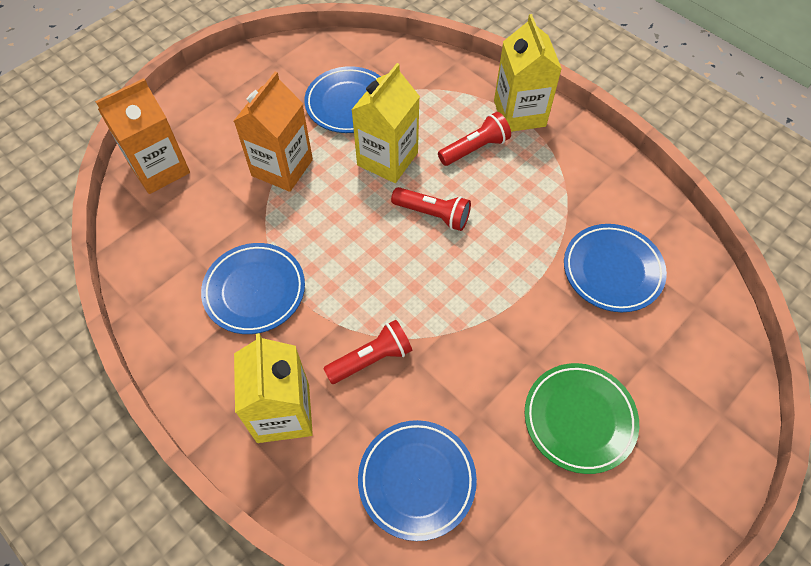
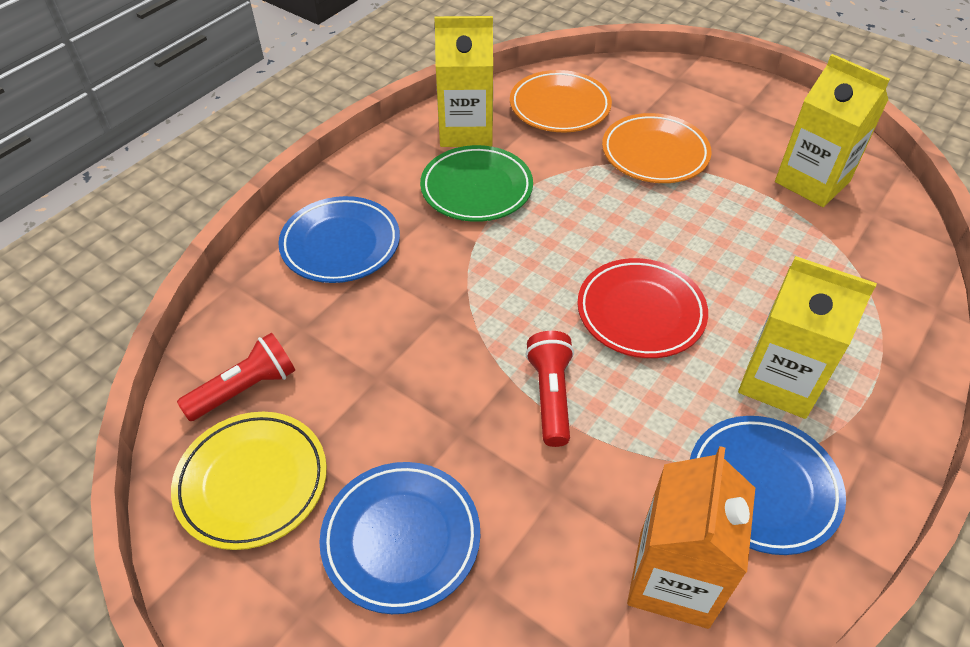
blue plate: [201,243,305,334] [304,66,381,133] [358,420,477,541] [564,224,667,312] = 4 -> [278,196,400,283] [319,462,480,614] [690,416,846,555] = 3
orange carton: [95,78,190,194] [234,71,313,192] = 2 -> [627,446,755,629] = 1
orange plate: none = 0 -> [510,70,612,133] [602,113,712,183] = 2
red flashlight: [323,320,412,384] [391,187,471,231] [438,112,511,166] = 3 -> [177,333,295,421] [525,331,574,447] = 2
red plate: none = 0 -> [577,258,708,358] = 1
yellow plate: none = 0 -> [171,412,327,550] = 1

